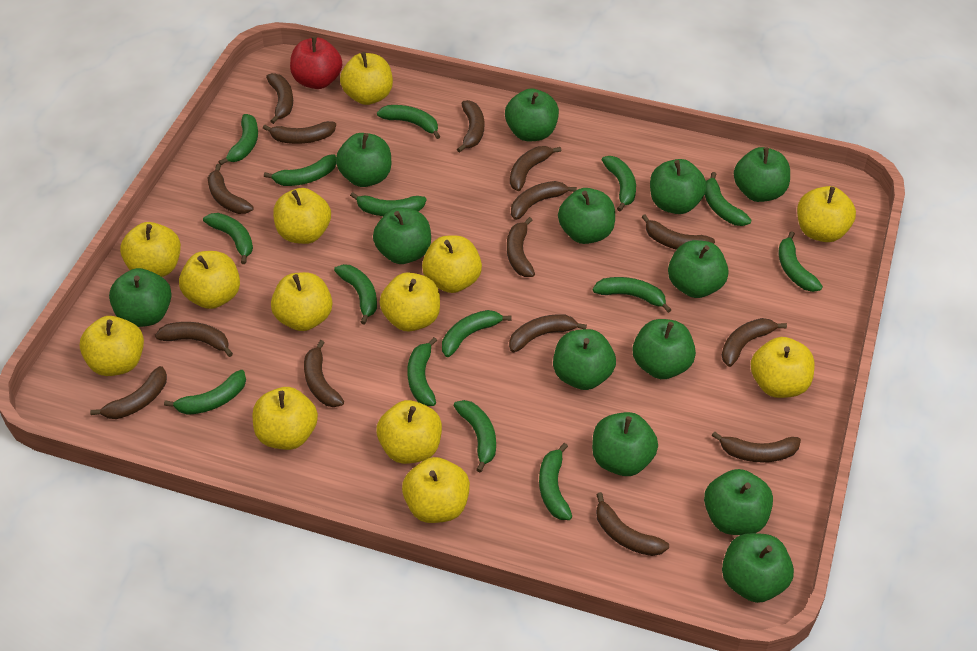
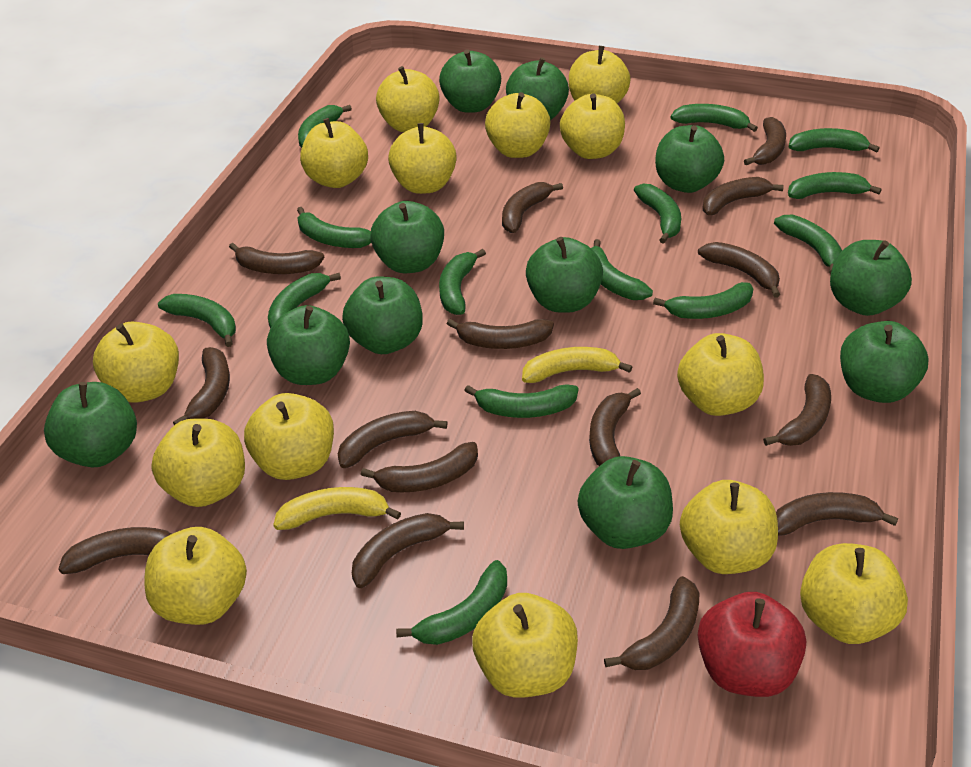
green apple: [109,268,172,327] [336,133,391,187] [373,207,431,264] [505,89,559,141] [553,329,616,390] [558,188,615,244] [592,412,658,476] [633,319,696,379] [650,159,707,214] [668,240,729,298] [704,469,773,535] [722,533,794,603] [734,147,790,202] = 13 -> [44,382,137,468] [267,305,350,385] [342,276,423,354] [370,201,444,273] [439,49,501,113] [506,57,569,120] [526,237,603,313] [578,456,673,549] [655,125,724,193] [830,240,912,316] [840,321,928,403] = 11
green banana: [164,370,246,415] [203,213,253,264] [218,114,258,165] [264,154,336,186] [334,264,377,325] [350,192,427,216] [377,105,440,139] [407,337,437,406] [442,310,512,357] [453,400,496,473] [539,443,572,520] [593,277,672,313] [602,156,636,211] [705,172,751,226] [779,231,823,292] = 15 -> [158,294,236,347] [268,273,341,328] [297,207,371,248] [298,105,352,148] [396,560,507,645] [439,249,486,315] [464,384,579,418] [591,239,653,300] [634,184,681,244] [653,282,753,319] [671,104,758,132] [774,215,842,275] [788,172,882,199] [789,128,880,152] = 14
yellow apple: [79,316,144,376] [120,222,181,277] [179,251,240,309] [253,387,318,450] [271,272,332,331] [273,188,331,244] [340,52,393,105] [377,400,442,464] [379,272,440,331] [402,457,470,523] [422,236,482,293] [751,337,815,398] [797,186,856,242] = 13 -> [93,322,179,403] [145,527,247,625] [151,419,245,507] [244,393,334,480] [300,118,368,188] [376,66,440,132] [388,123,457,194] [472,593,578,698] [485,92,551,158] [560,93,625,159] [569,46,631,103] [677,333,764,416] [680,480,778,574] [800,543,908,644] = 14
yellow banana: none = 0 -> [273,487,401,530] [522,347,632,383] = 2

